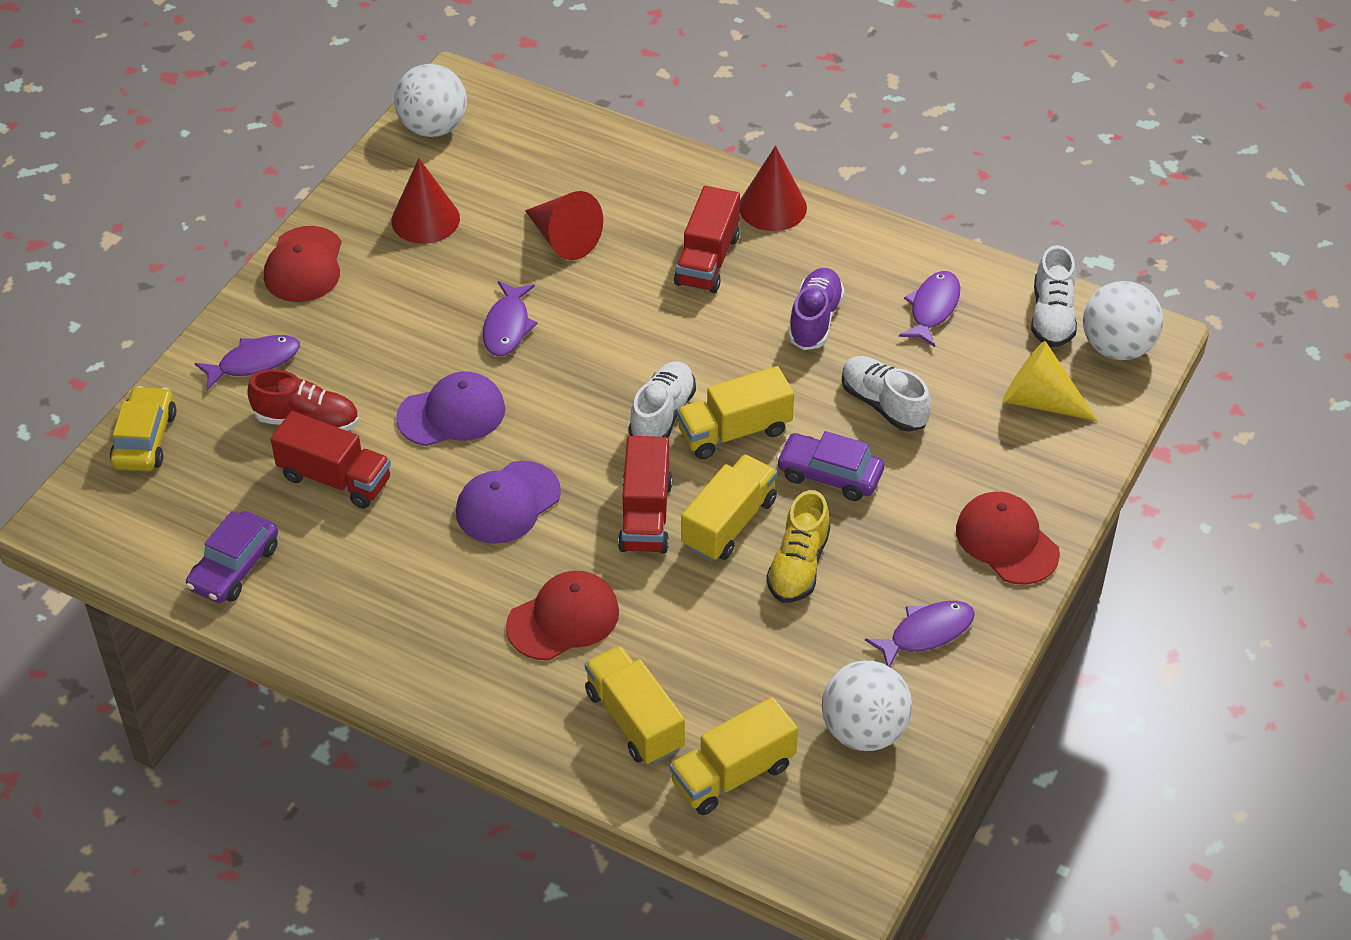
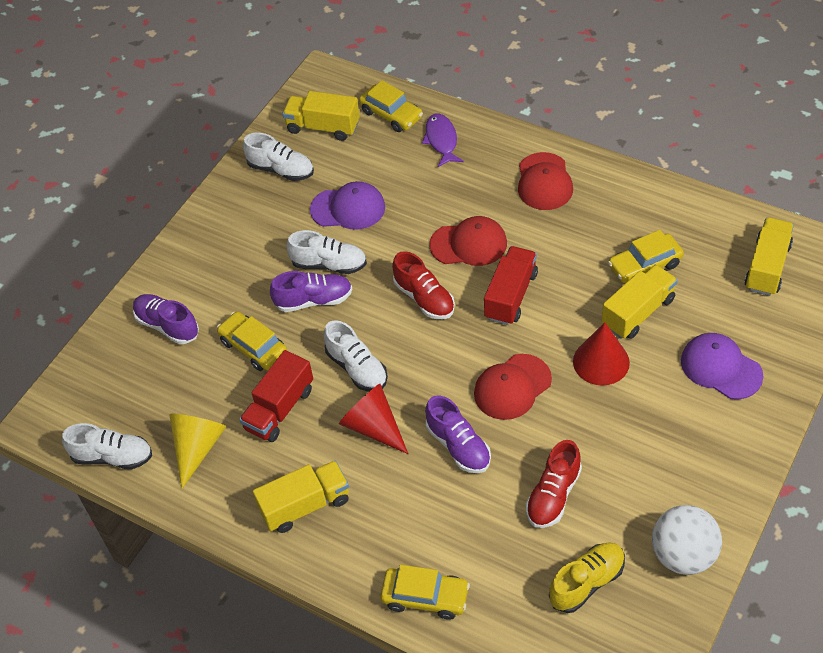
purple car: [186,511,278,603] [776,431,884,501] = 2 -> none = 0
purple fish: [195,335,300,390] [483,281,538,356] [865,601,975,667] [899,271,960,347] = 4 -> [422,113,464,167] = 1
purple shoe: [788,268,845,350] = 1 -> [133,294,199,344] [270,271,352,312] [425,396,491,473] = 3
red cone: [391,158,460,244] [525,191,603,260] [740,146,807,231] = 3 -> [339,384,408,454] [573,322,630,386] = 2
red shoe: [247,369,359,431] = 1 -> [392,251,455,319] [526,440,582,528] = 2
red truck: [271,411,391,509] [618,436,672,553] [674,186,740,293] = 3 -> [239,350,313,442] [484,246,538,325] = 2
white ball: [394,64,467,137] [822,661,912,751] [1083,281,1163,360] = 3 -> [652,505,722,575] = 1
white shoe: [629,361,696,437] [842,356,931,432] [1031,245,1077,347] = 3 -> [62,423,152,469] [243,133,314,181] [287,230,367,274] [324,320,388,391] = 4
yellow car: [110,386,176,471] = 1 -> [217,311,287,371] [359,80,423,132] [380,565,470,620] [608,230,684,283] = 4

